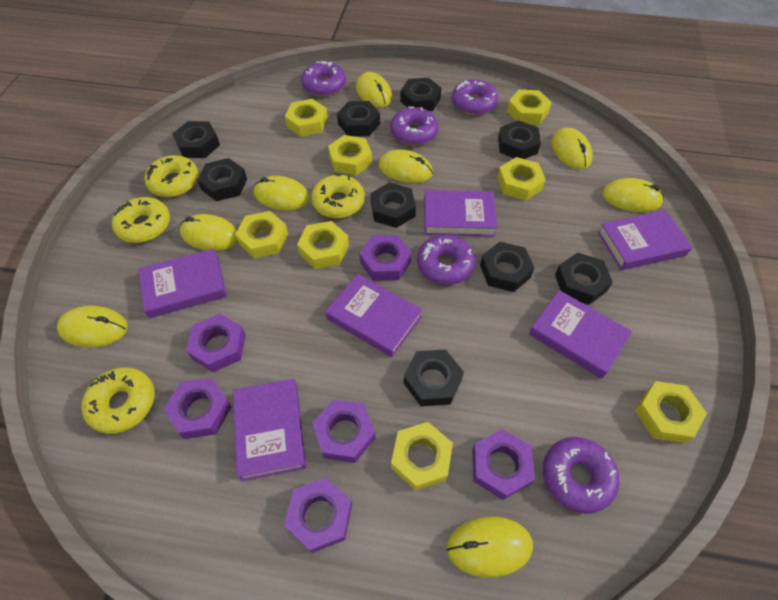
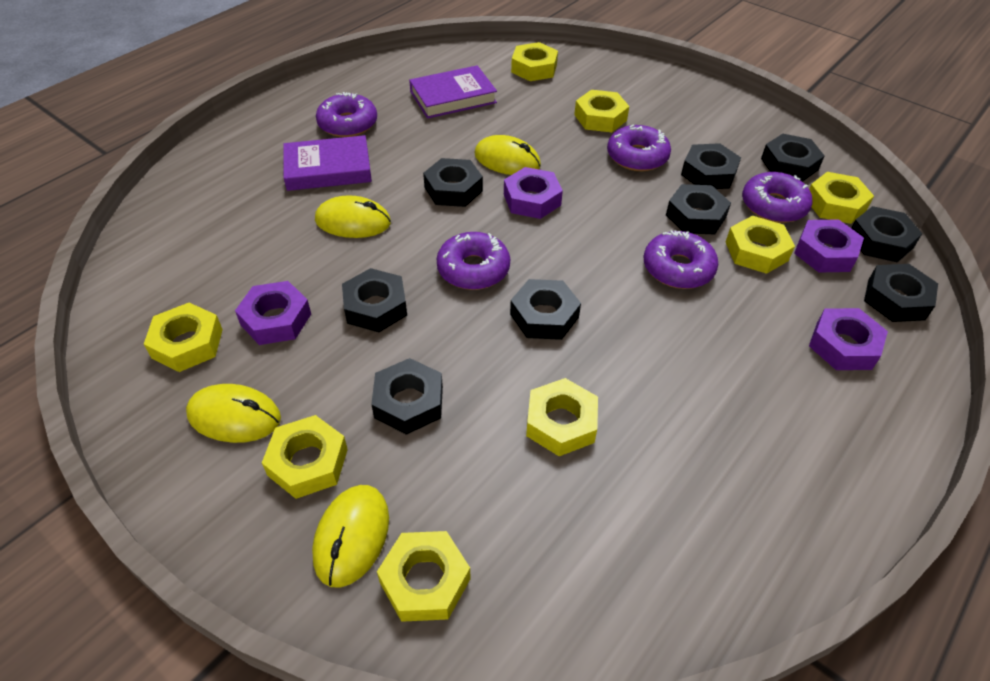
purple book: [138,249,227,318] [233,379,306,481] [325,274,422,357] [424,190,497,237] [529,290,632,379] [598,210,692,270] = 6 -> [283,135,372,191] [409,65,497,119] = 2
purple nut: [164,378,232,439] [186,314,246,372] [284,478,352,553] [312,399,375,463] [359,235,412,281] [472,429,535,500] = 6 -> [235,281,311,345] [504,167,563,219] [794,219,864,273] [809,308,888,370] = 4
yellow donut: [82,367,155,434] [112,197,170,243] [144,155,199,197] [311,174,365,218] = 4 -> none = 0
yellow mouse: [57,306,128,347] [180,214,238,251] [254,176,310,210] [356,72,392,108] [378,149,433,183] [447,517,533,578] [552,128,593,169] [602,178,664,212] = 8 -> [186,384,281,443] [312,485,389,588] [315,196,391,238] [474,135,541,175] = 4

